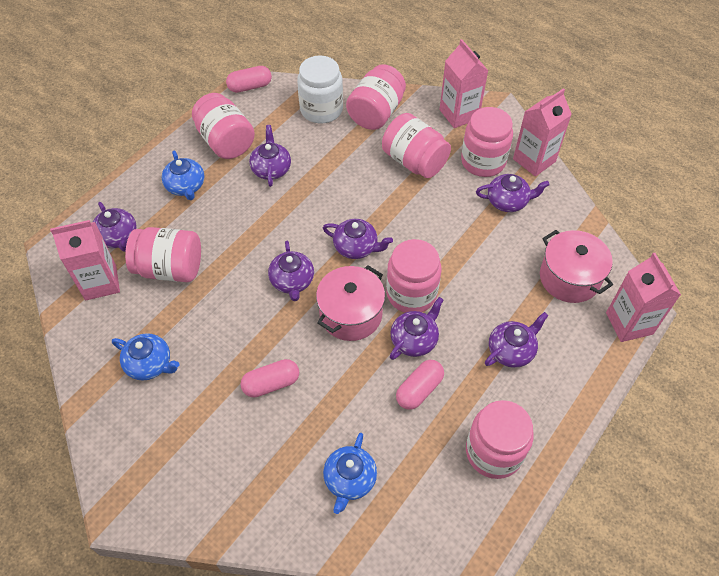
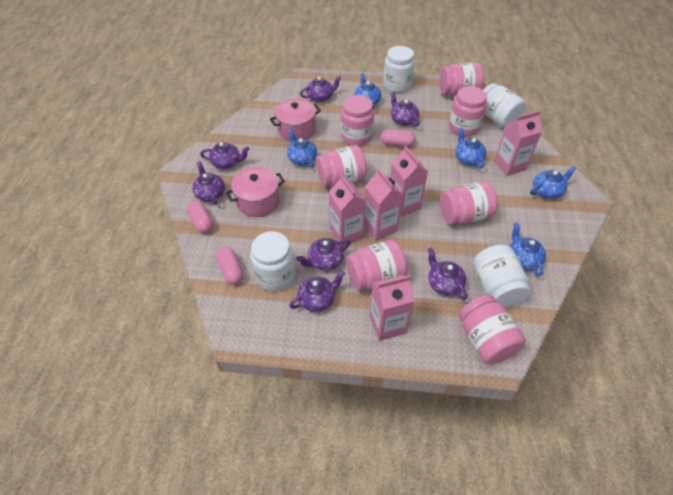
blue teapot: [112,333,180,380] [162,151,204,200] [323,433,377,514] = 3 -> [287,129,317,167] [354,73,381,108] [455,127,486,168] [510,222,546,276] [530,166,576,199] = 5
pink carton: [50,220,120,301] [439,39,488,128] [513,88,572,176] [606,253,681,342] = 4 -> [329,174,366,247] [365,168,403,241] [369,275,414,341] [390,145,428,217] [494,110,542,176] = 5
white jar: [297,55,343,123] = 1 -> [250,231,296,291] [383,46,415,93] [473,245,531,308] [484,83,526,128] = 4

